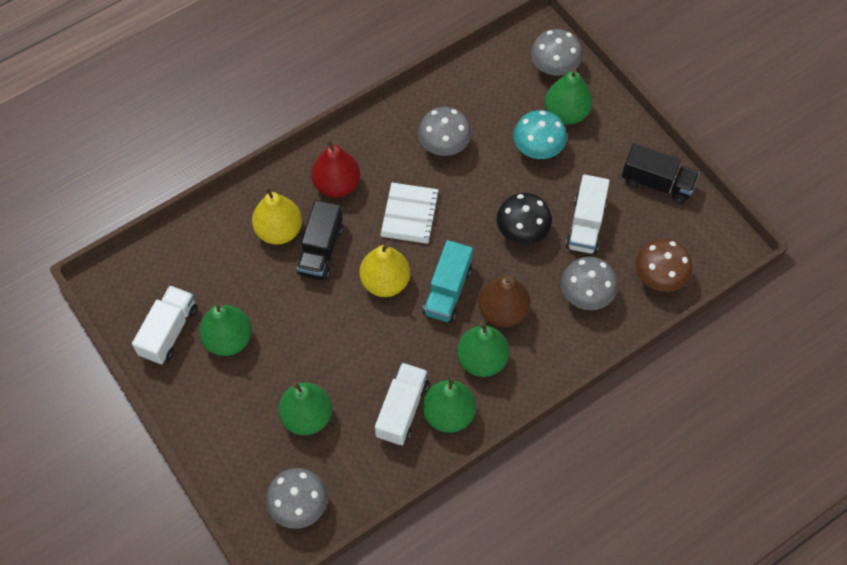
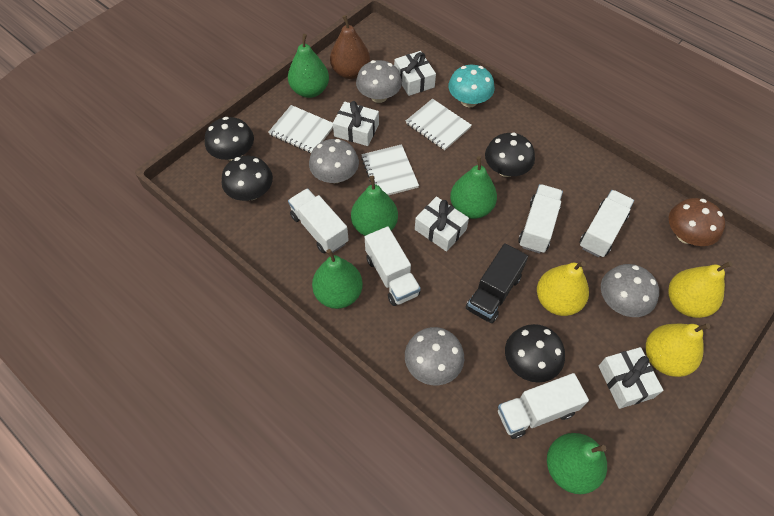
black mushroom: [497,193,552,244] = 1 -> [205,117,254,161] [222,156,273,201] [485,132,535,177] [505,324,565,383] = 4
black truck: [296,200,343,280] [622,143,699,204] = 2 -> [466,243,528,323] = 1
red pear: [311,139,360,198] = 1 -> none = 0
turquoise truck: [423,240,473,323] = 1 -> none = 0
white gift: none = 0 -> [333,101,379,146] [394,51,436,96] [415,196,469,252] [599,347,663,409] = 4
white notebook: [380,182,439,244] = 1 -> [268,105,333,153] [361,144,419,195] [406,99,472,150] = 3
white truck: [132,285,197,364] [375,363,429,445] [566,174,610,254] = 3 -> [288,188,349,253] [365,226,421,306] [498,373,589,439] [518,184,563,254] [579,190,634,257] = 5
yellow pear: [252,186,302,245] [360,243,410,297] = 2 -> [537,261,589,316] [646,323,710,377] [668,261,732,318] = 3

